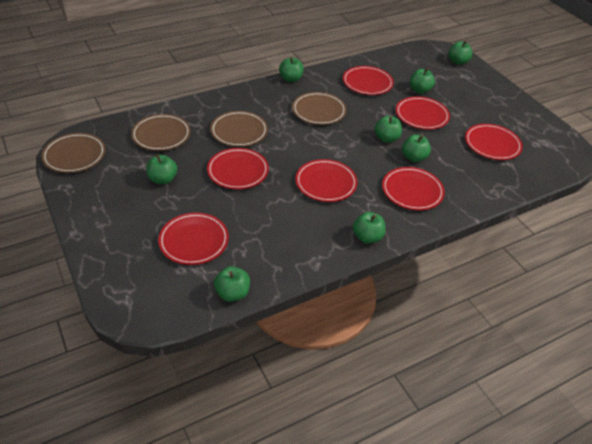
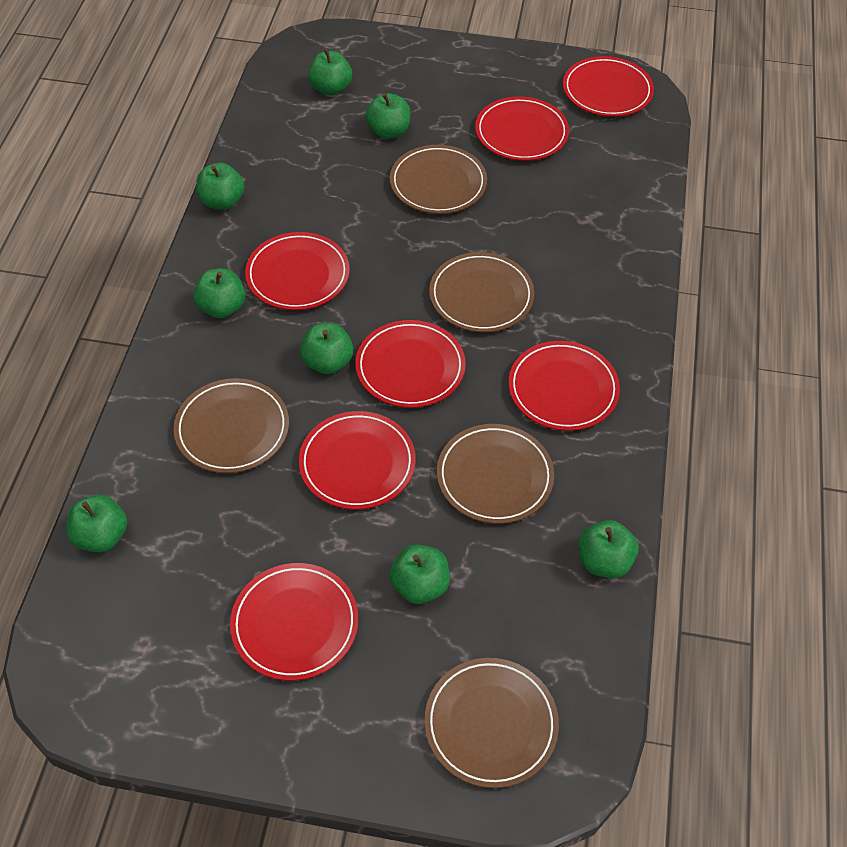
brown plate: [41,133,106,173] [131,114,191,151] [210,111,268,147] [292,92,347,125] = 4 -> [174,378,289,473] [390,145,487,214] [424,658,559,788] [429,252,534,332] [437,424,554,524] = 5

